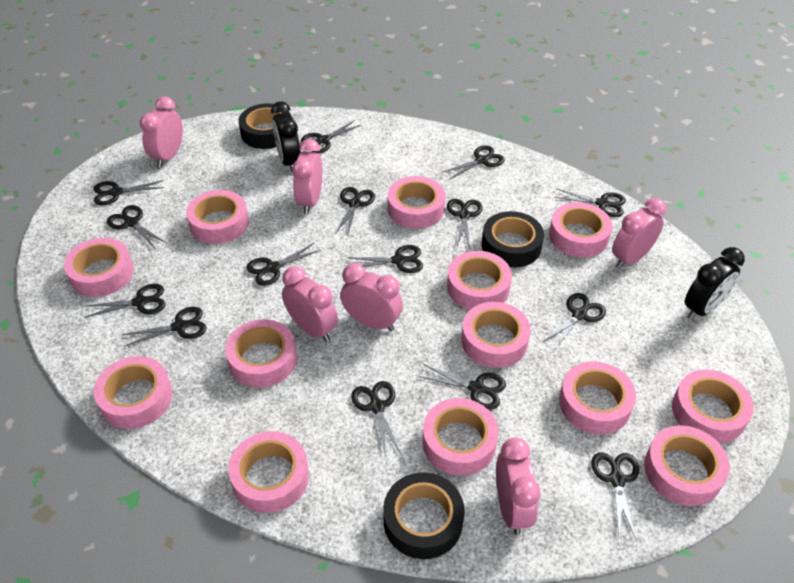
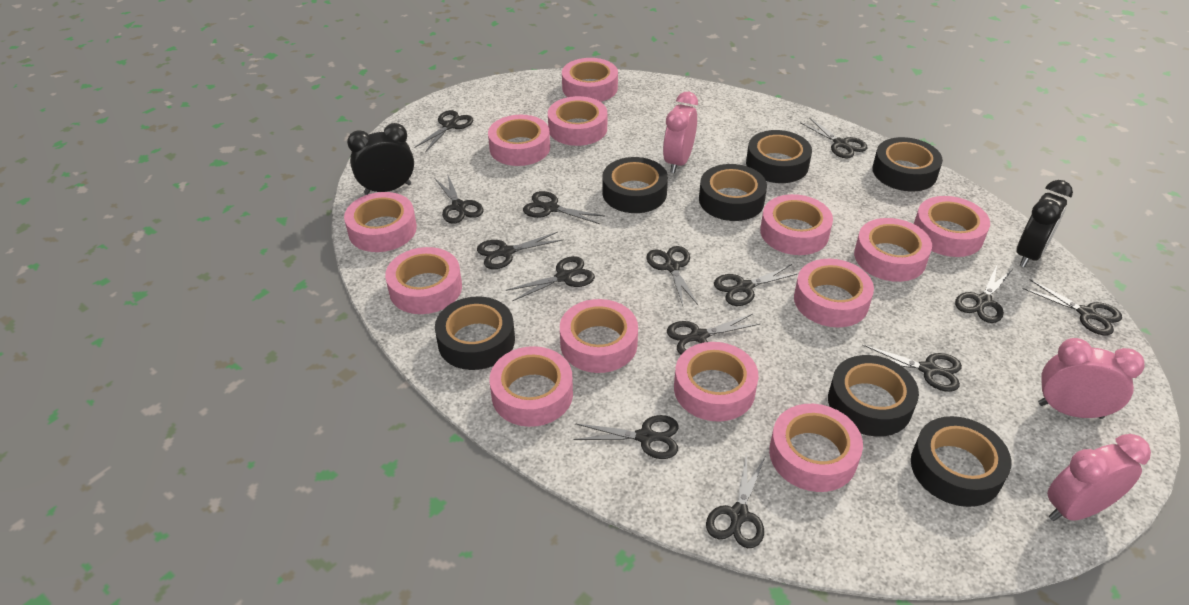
black scissors: [84,284,166,318] [94,180,164,205] [107,205,166,248] [122,307,207,347] [246,243,321,286] [301,120,361,153] [335,187,375,234] [349,245,423,273] [351,381,401,457] [419,365,506,410] [442,145,505,179] [447,199,483,249] [544,293,606,349] [554,189,626,217] [591,452,639,541] = 15 -> [414,110,473,152] [434,174,483,224] [477,232,563,269] [506,256,595,301] [523,191,604,224] [574,415,679,459] [646,246,699,306] [667,314,760,354] [706,452,765,548] [714,264,799,306] [800,117,868,158] [863,345,962,392] [955,265,1013,323] [1022,279,1122,335] = 14
black tape: [238,103,290,149] [383,473,465,559] [482,211,544,268] = 3 -> [435,296,515,370] [603,157,668,213] [699,164,767,221] [746,130,812,183] [828,355,919,437] [872,137,943,191] [911,416,1011,507] = 7
pink clock: [140,96,183,167] [282,266,338,342] [292,139,322,214] [341,263,403,331] [496,437,541,535] [612,198,667,269] = 6 -> [663,92,698,173] [1038,338,1145,419] [1047,434,1151,521] = 3

